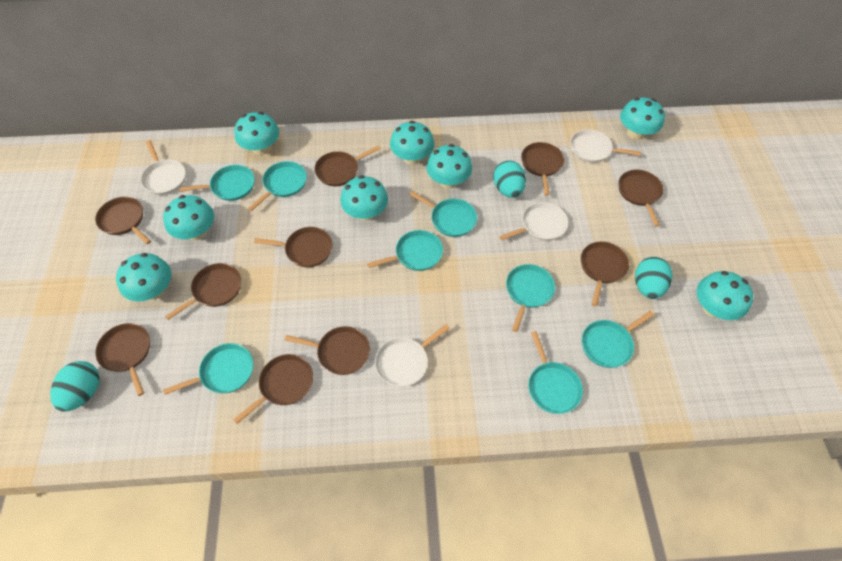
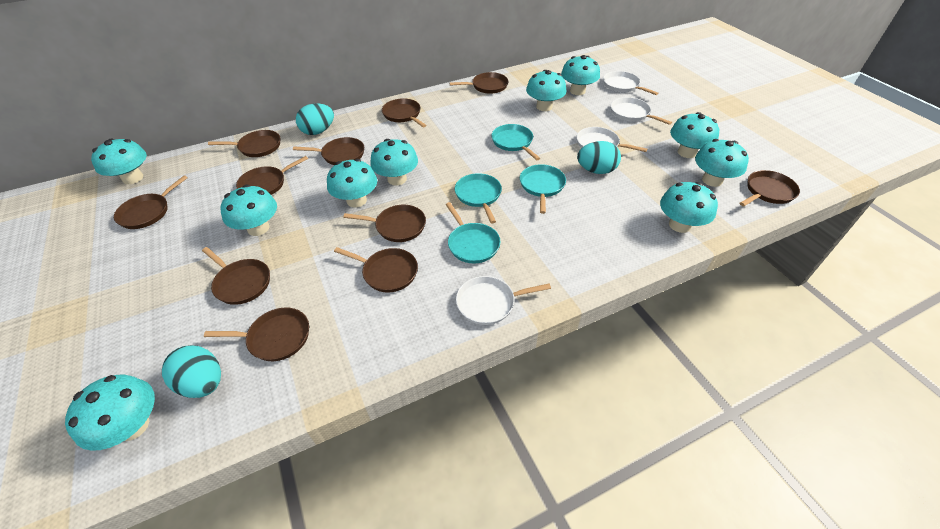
brown pan: [95,197,151,244] [95,323,150,396] [165,263,241,320] [233,354,313,424] [254,227,333,267] [285,326,370,375] [314,145,381,186] [521,142,564,196] [581,242,629,306] [618,170,663,226] = 10 -> [114,175,188,229] [202,247,270,305] [204,307,309,361] [208,130,280,157] [236,156,308,195] [293,137,364,165] [334,247,418,292] [343,205,426,242] [382,98,427,128] [449,72,508,94] [740,170,800,206] = 11
turquoise mushroom: [116,253,171,301] [163,195,214,241] [234,112,279,155] [340,175,388,221] [390,121,434,165] [427,144,472,189] [620,97,665,140] [697,271,753,320] = 8 -> [65,374,155,451] [91,139,147,184] [220,185,277,236] [327,159,377,208] [370,139,418,186] [526,70,567,111] [561,55,600,95] [660,182,718,233] [670,112,719,158] [695,139,749,187] = 10
turquoise pan: [163,343,253,395] [179,165,255,201] [248,161,307,211] [367,230,443,271] [409,191,477,237] [506,264,555,332] [528,331,583,414] [582,311,654,368] = 8 -> [446,202,500,263] [455,173,502,224] [491,124,540,160] [520,164,566,214] = 4

